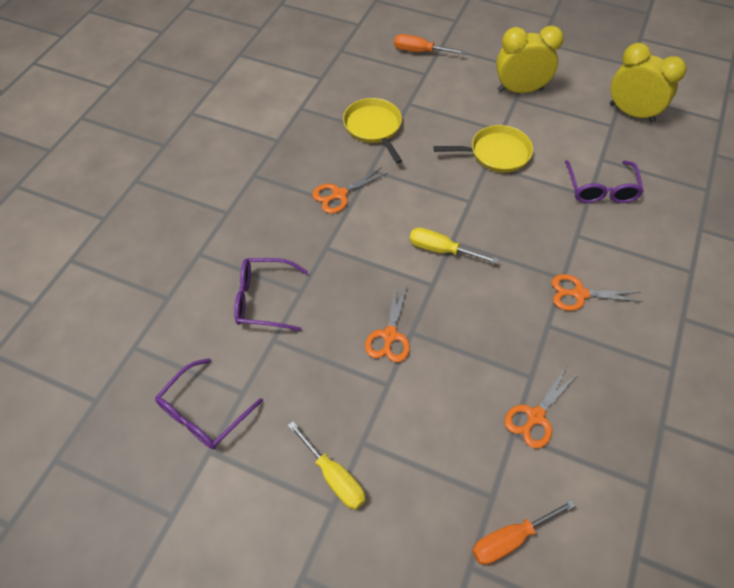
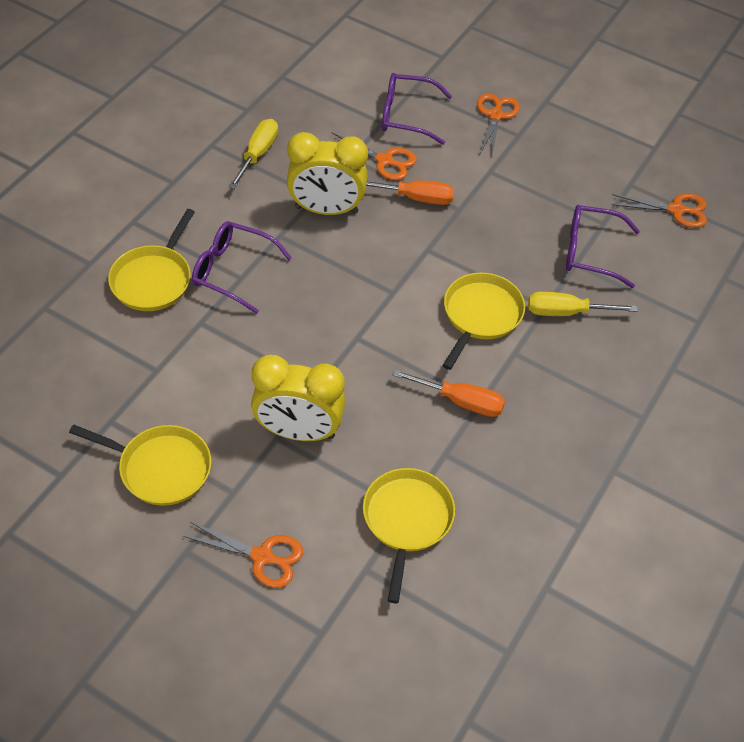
yellow pan: [343,98,402,164] [433,125,533,173] = 2 -> [69,424,211,506] [108,209,195,311] [363,468,455,603] [442,273,525,370] = 4

